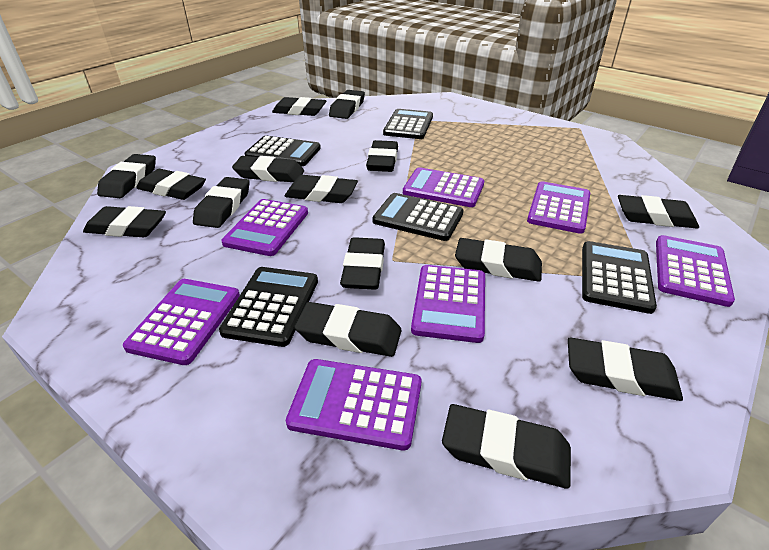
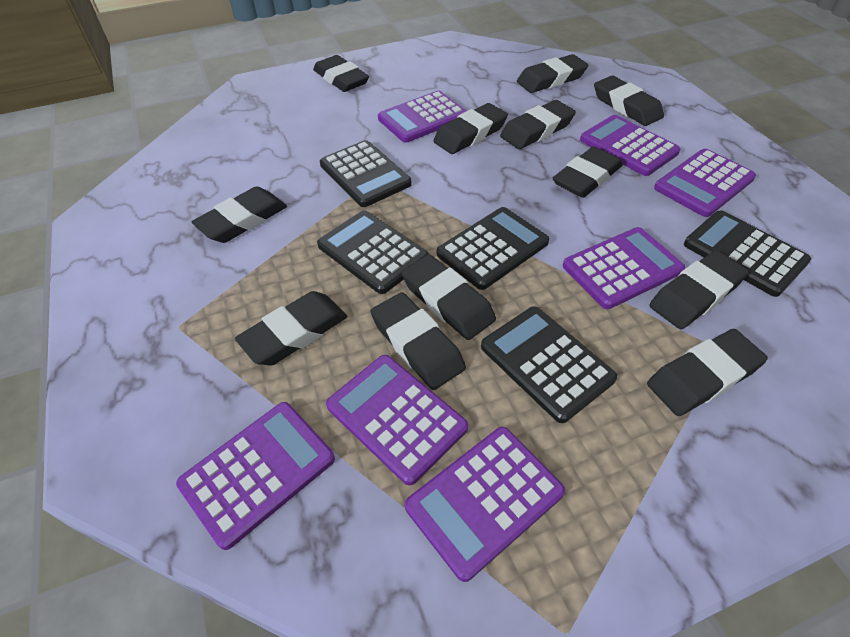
black eraser: [83,206,166,237] [97,154,156,198] [137,169,206,200] [193,177,250,228] [232,156,304,182] [272,97,327,116] [284,175,358,203] [294,302,401,357] [329,90,365,119] [340,237,385,290] [366,140,398,172] [442,404,571,489] [455,238,542,282] [568,338,683,401] [618,195,699,228] = 15 -> [192,186,287,243] [235,291,347,366] [313,55,369,92] [371,292,466,390] [401,254,496,340] [433,103,508,154] [500,100,576,149] [517,54,588,93] [553,147,623,198] [594,76,664,126] [647,329,768,416] [649,250,749,329] = 12

